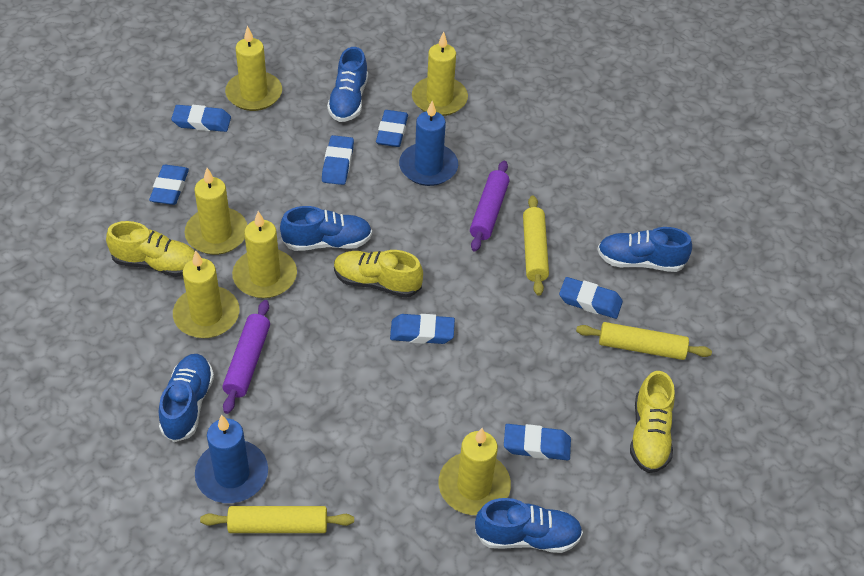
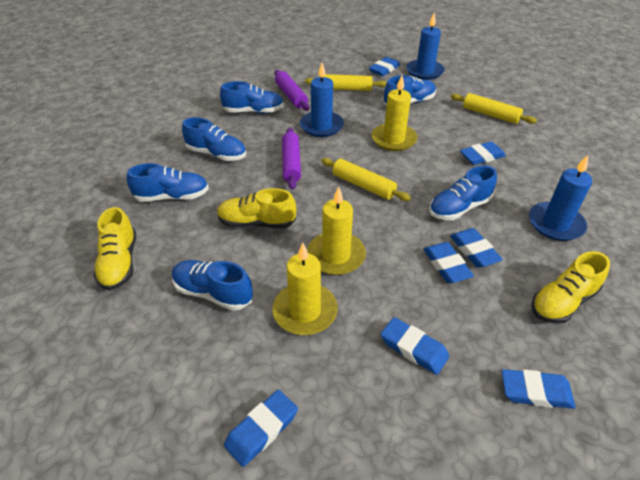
blue candle: [195,415,268,503] [399,101,458,186] = 2 -> [300,63,344,137] [406,13,445,80] [529,155,592,241] = 3
blue shoe: [159,354,214,442] [280,206,372,251] [327,47,368,122] [475,498,583,553] [597,227,692,272] = 5 -> [127,163,209,202] [172,260,253,311] [182,117,246,161] [220,81,284,113] [384,75,436,105] [429,166,497,220] = 6
yellow candle: [173,250,239,338] [185,168,247,255] [225,26,282,111] [232,211,297,298] [412,32,468,116] [438,428,511,515] = 6 -> [272,243,338,335] [307,186,366,275] [372,75,417,151] = 3

